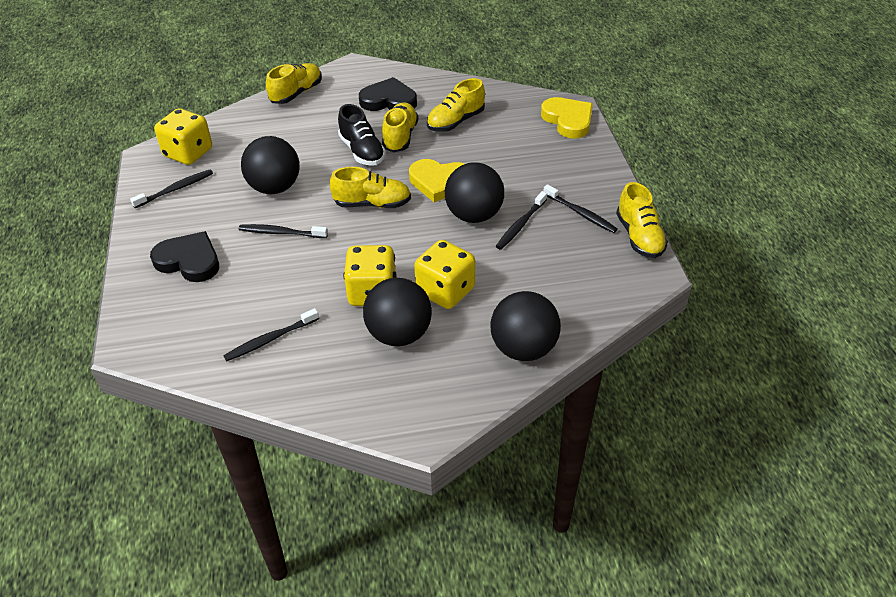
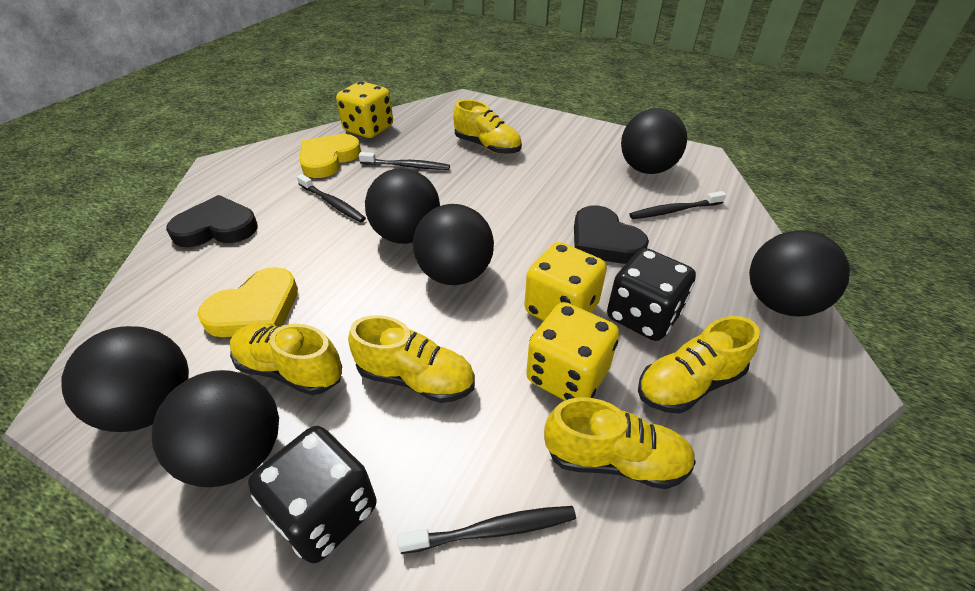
black ball: [241,136,300,194] [363,278,432,346] [445,162,504,223] [491,291,561,361] = 4 -> [62,326,189,432] [152,370,279,487] [365,168,440,244] [413,204,494,285] [621,108,687,174] [749,230,850,317] = 6
black dice: none = 0 -> [248,426,377,563] [607,248,696,341] = 2
black shoe: [338,104,386,166] = 1 -> none = 0
black toothbrush: [130,169,213,208] [223,308,319,361] [239,224,328,238] [496,191,547,250] [543,184,618,233] = 5 -> [297,174,366,222] [359,152,450,170] [397,506,576,554] [629,191,726,219] = 4

